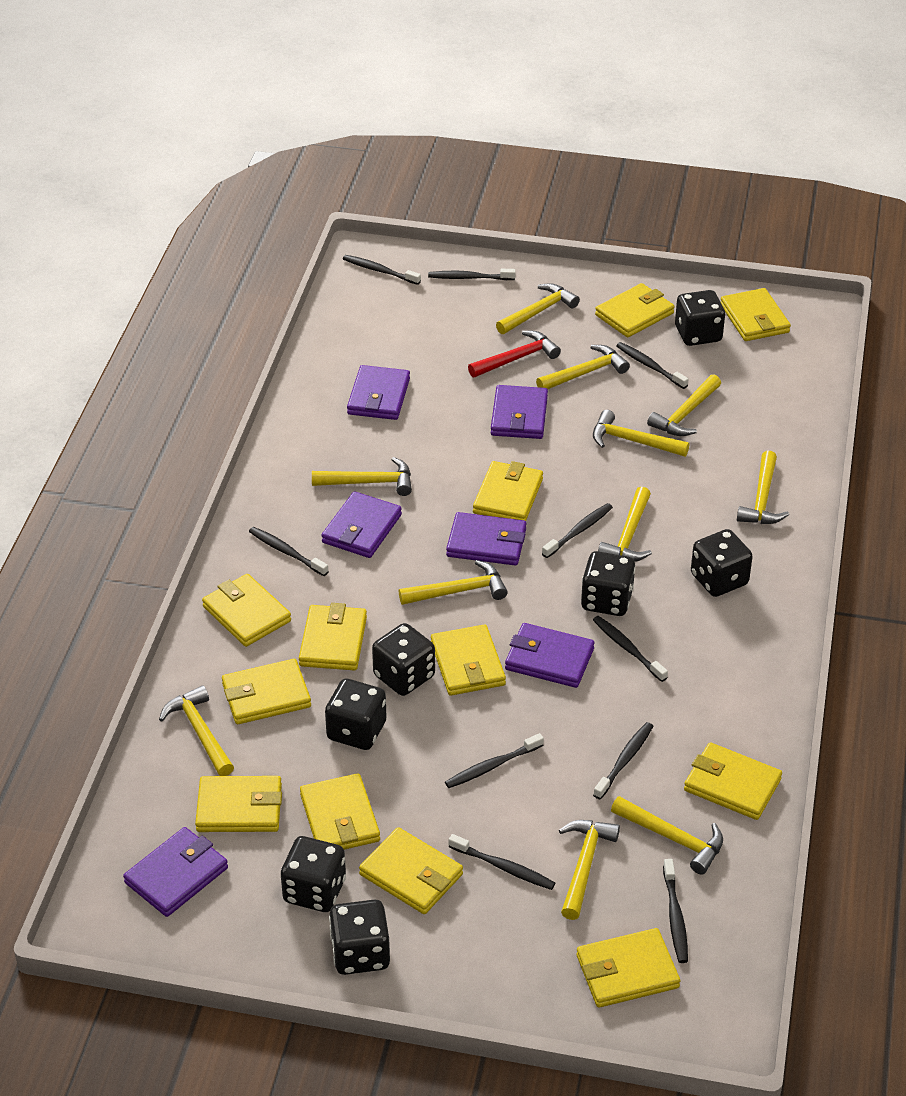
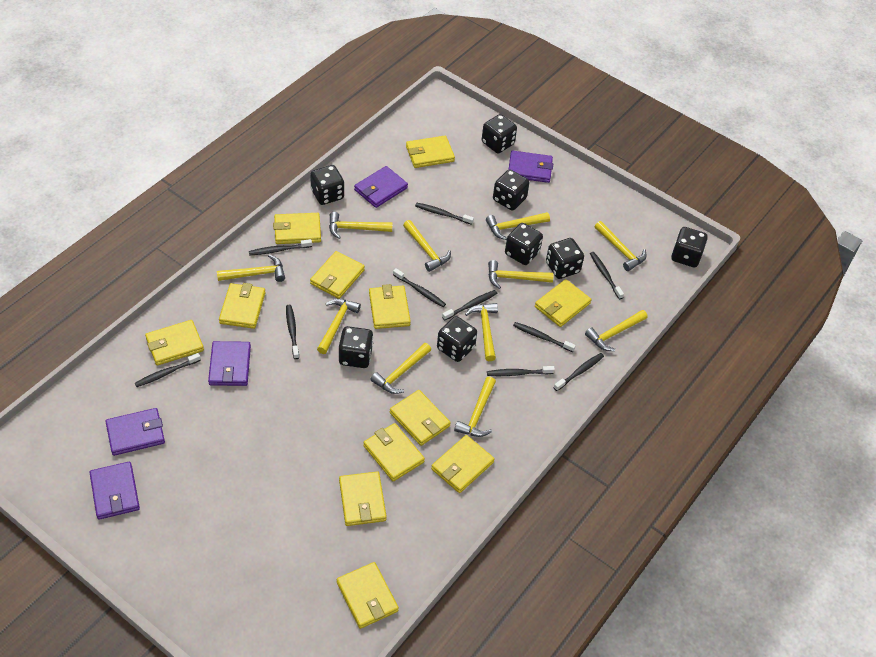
black dice: [281,836,346,912] [325,679,387,750] [329,899,390,975] [372,623,435,696] [581,551,636,616] [675,290,725,346] [691,529,753,597] = 7 -> [310,165,344,205] [339,326,373,368] [437,316,477,362] [482,114,517,153] [493,169,530,210] [505,223,543,265] [546,238,584,279] [671,227,708,268] = 8
purple wallet: [123,827,228,917] [321,491,402,558] [347,365,410,420] [446,512,526,566] [491,385,548,439] [505,623,595,688] = 6 -> [89,462,140,520] [105,408,165,456] [208,341,251,386] [354,166,408,208] [508,151,553,183] = 5
red hammer: [468,331,561,377] = 1 -> none = 0

